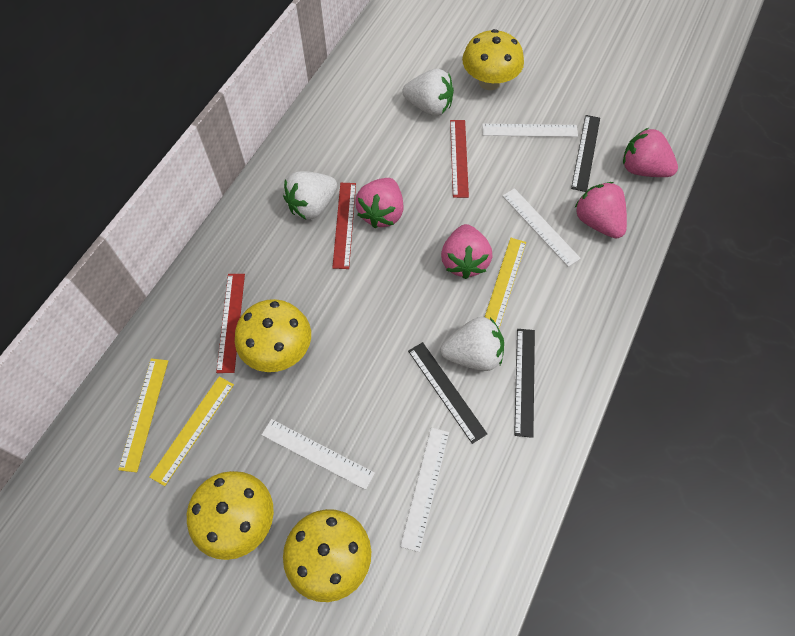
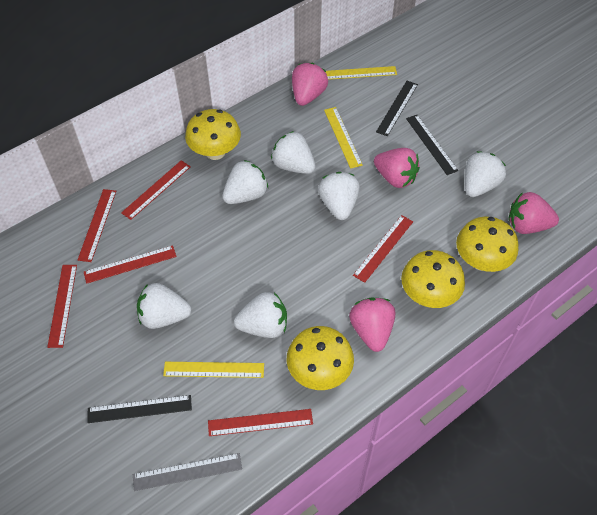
grey ruler: none = 0 -> [133,453,242,491] = 1
red ruler: [216,274,245,373] [332,183,356,269] [450,120,469,198] = 3 -> [47,265,77,348] [78,189,116,262] [84,245,177,284] [121,160,191,220] [208,409,313,436] [353,215,413,283] = 6
white ruler: [262,419,375,490] [400,427,449,552] [482,124,578,137] [502,188,581,267] = 4 -> none = 0
white strawberry: [283,171,337,219] [402,69,454,116] [441,317,504,371] = 3 -> [137,283,191,329] [222,160,268,204] [234,292,287,338] [271,131,316,174] [318,172,360,220] [465,151,506,197] = 6

